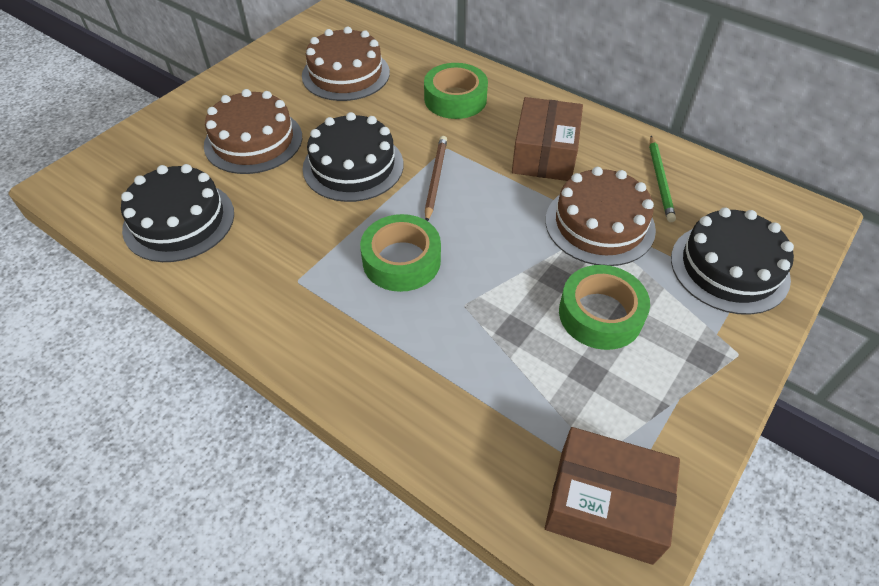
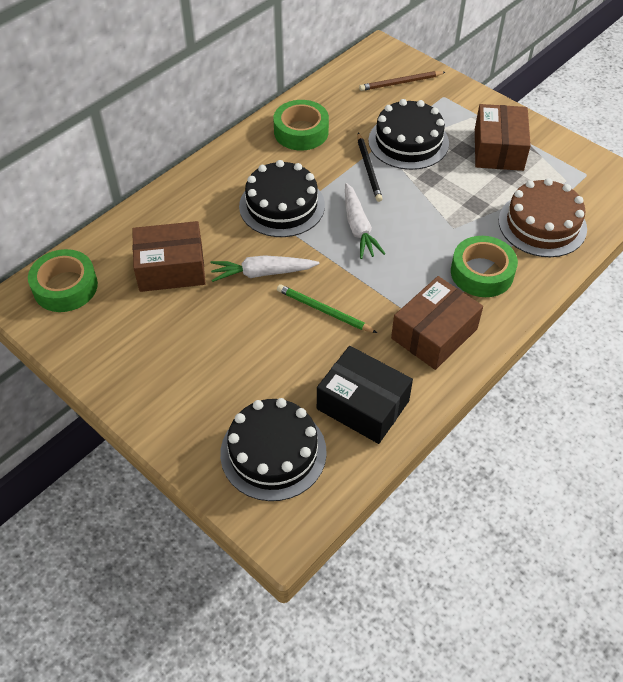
black box: none = 0 -> [317,346,413,444] = 1
black pencil: none = 0 -> [358,133,383,202] = 1
brown box: [512,97,583,181] [545,427,680,565] = 2 -> [132,221,206,292] [391,276,483,370] [475,104,531,171] = 3
brown cake: [204,89,302,174] [302,26,390,101] [545,167,656,266] = 3 -> [499,178,587,257] = 1
white carrot: none = 0 -> [211,255,320,282] [345,183,385,259] = 2

